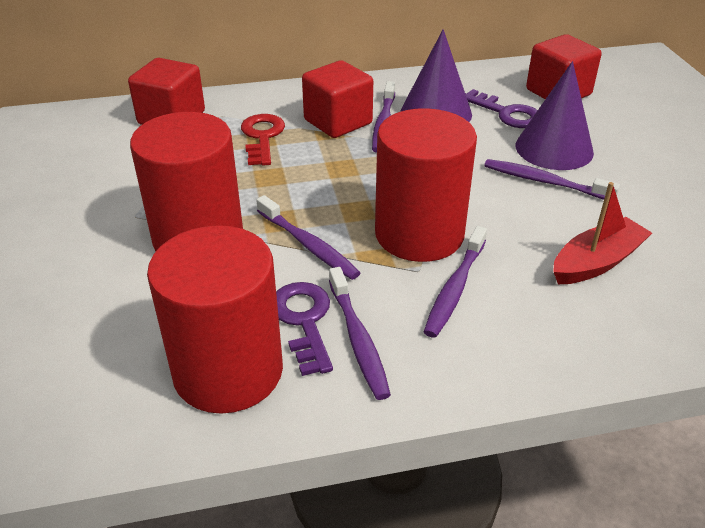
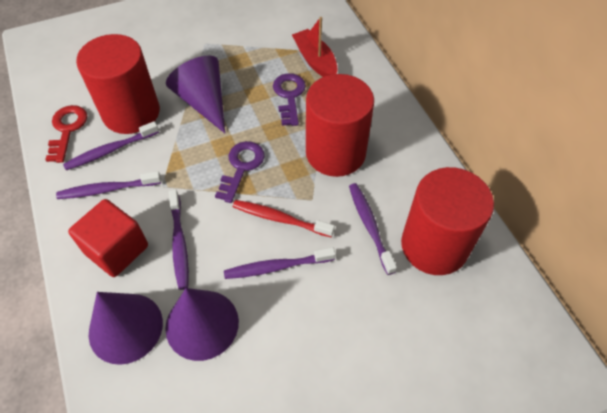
purple cone: [400,29,472,122] [516,61,594,170] = 2 -> [89,292,163,365] [165,288,239,361] [166,56,225,133] = 3
red cube: [128,58,205,125] [302,60,373,138] [526,34,602,99] = 3 -> [68,199,148,277] = 1
red toothbrush: none = 0 -> [233,200,335,238] = 1

